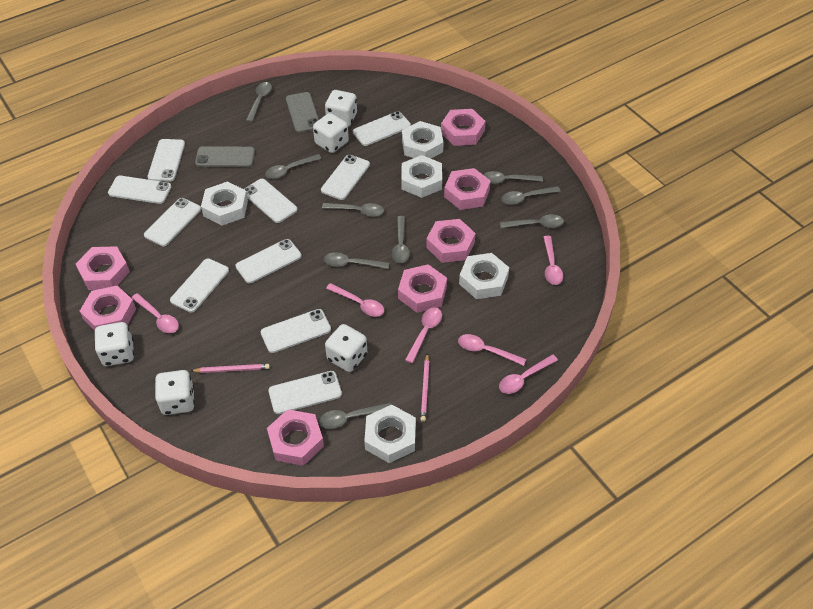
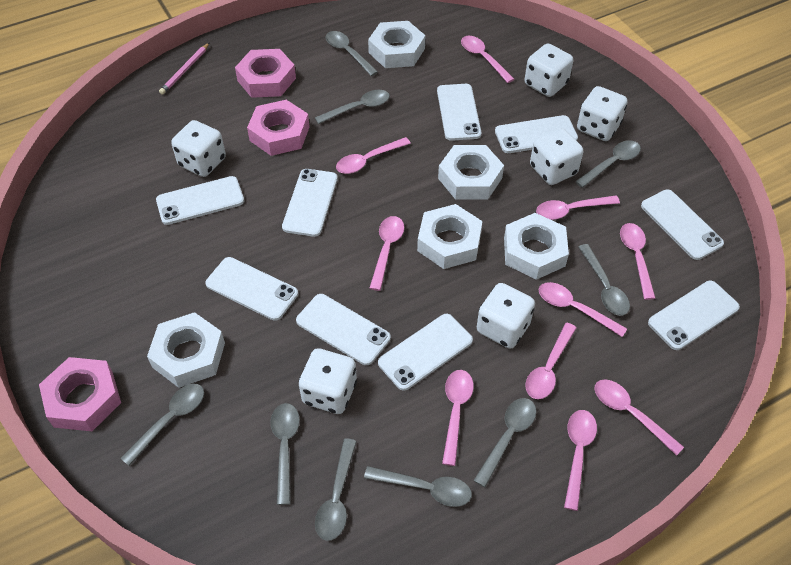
grey phone: [195,146,255,167] [286,92,319,133] = 2 -> none = 0
pink nut: [76,246,130,290] [80,285,136,331] [267,409,324,466] [398,264,447,313] [426,219,476,263] [441,109,486,146] [444,168,491,210] = 7 -> [39,357,121,431] [235,49,296,98] [247,100,310,156] = 3
pink pencil: [191,364,270,373] [420,353,430,422] = 2 -> [159,43,209,95] = 1
pink spoon: [131,293,179,333] [326,283,384,317] [405,307,442,363] [458,334,526,366] [499,354,558,394] [543,236,563,285] = 6 -> [336,137,411,174] [369,216,404,291] [442,370,474,466] [461,36,514,83] [525,323,577,399] [536,195,620,220] [539,282,627,337] [564,410,597,511] [595,379,684,456] [620,223,656,300] = 10
white dice: [95,322,134,366] [155,370,195,415] [313,113,349,153] [325,90,357,127] [325,324,367,372] = 5 -> [171,120,226,177] [299,348,357,414] [477,283,535,348] [524,43,573,97] [530,128,583,185] [577,86,627,141] = 6
white phone: [108,176,172,204] [144,198,201,246] [147,139,185,182] [170,259,229,313] [236,239,302,283] [244,179,297,223] [261,309,331,353] [268,371,342,414] [321,155,370,200] [353,111,411,146] = 10 -> [156,176,244,225] [205,257,298,321] [282,169,338,237] [296,294,391,365] [378,314,473,390] [437,84,481,141] [495,115,578,153] [641,189,724,260] [648,281,740,350] = 9

